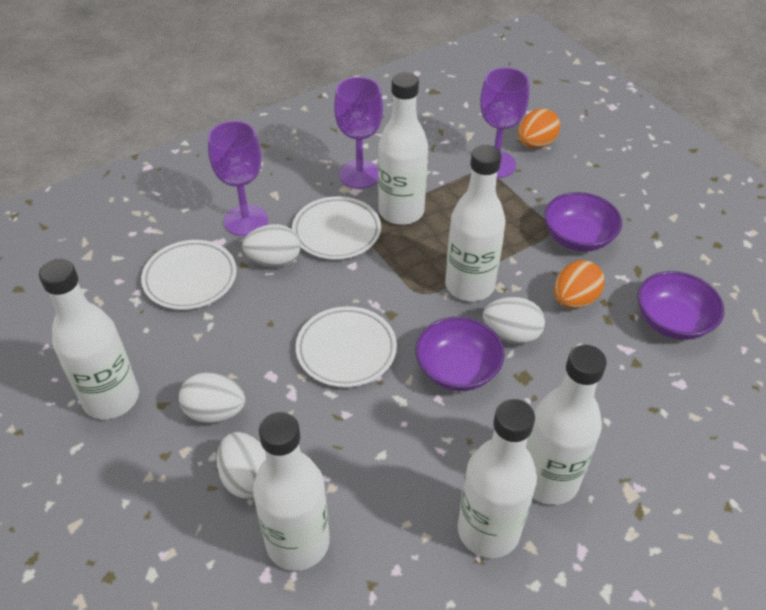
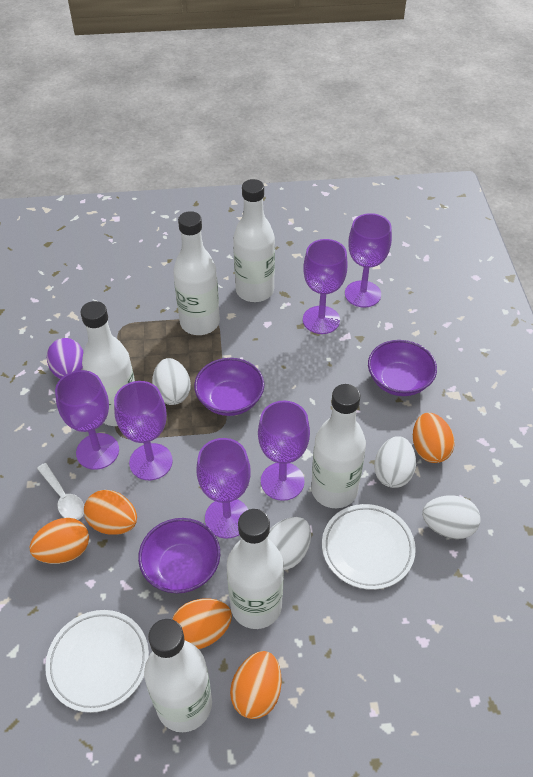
orange egg: [518,108,560,148] [554,260,605,309] = 2 -> [30,518,89,564] [84,490,137,535] [172,598,232,649] [230,651,281,719] [413,413,455,463] = 5
purple egg: none = 0 -> [47,338,83,379] = 1
purple goblet: [208,121,268,236] [334,77,383,189] [480,67,529,178] = 3 -> [55,370,119,470] [114,381,173,480] [197,438,251,538] [258,401,310,501] [303,239,348,334] [345,213,392,308] = 6
white plate: [141,240,237,310] [292,196,381,260] [296,306,397,387] = 3 -> [45,610,149,713] [322,504,416,590] = 2
white spoon: none = 0 -> [37,463,84,520] = 1

